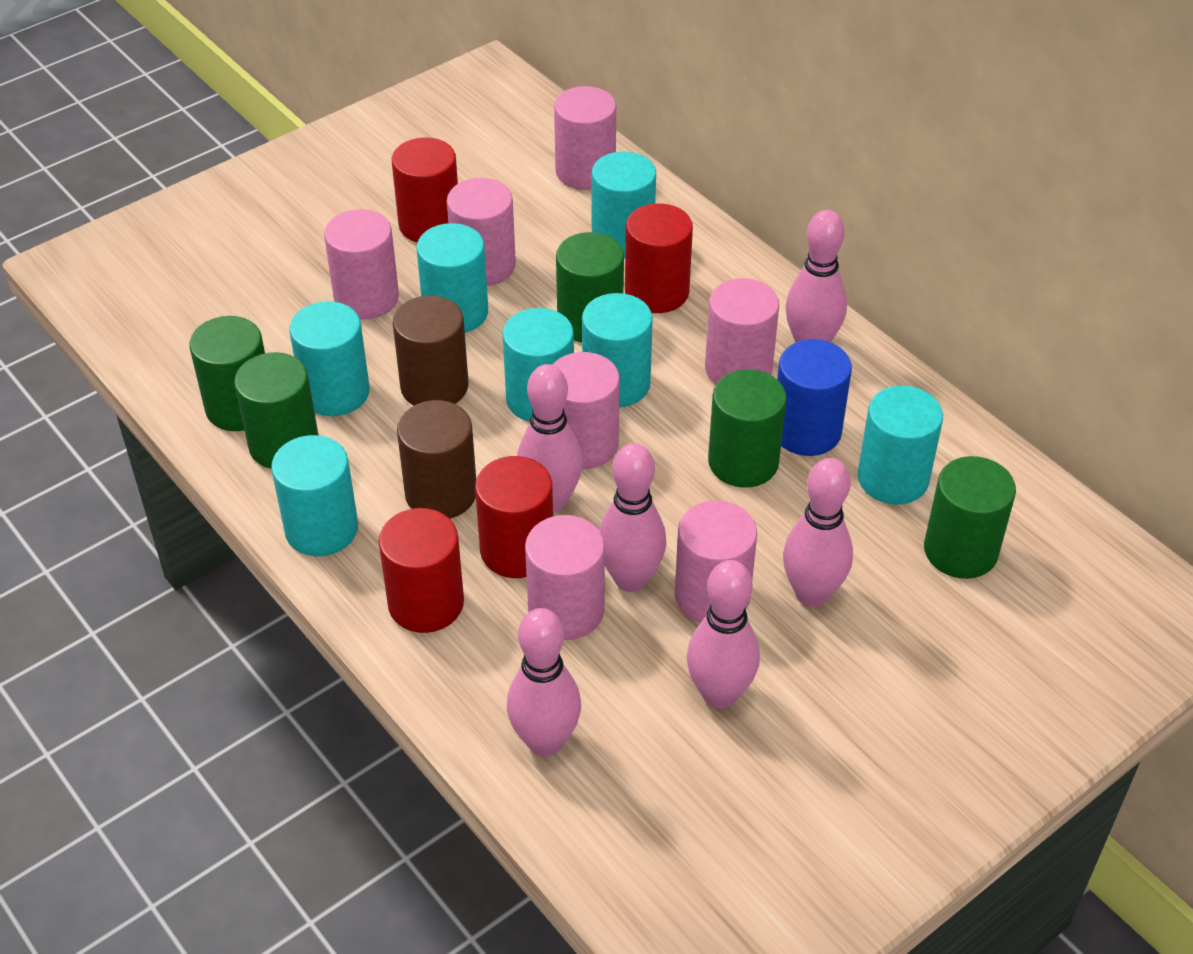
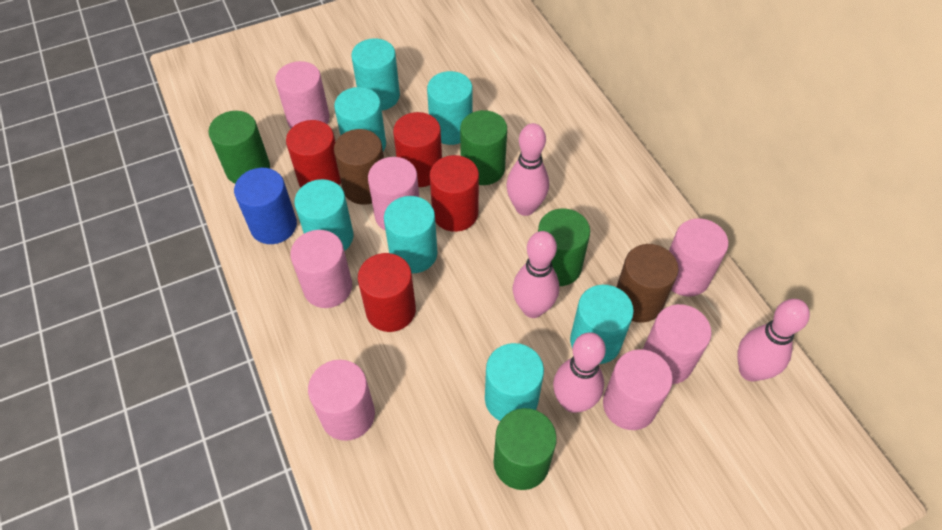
green cylinder: [189,316,265,431] [234,352,318,469] [556,232,624,343] [708,369,787,487] [924,456,1016,579] = 5 -> [208,111,270,183] [460,110,507,185] [494,408,557,490] [538,208,590,286] = 4
pink bowling pin: [507,608,581,757] [517,364,583,512] [599,443,666,592] [687,560,760,709] [783,458,853,607] [785,210,847,343] = 6 -> [506,123,549,216] [513,231,559,318] [553,332,606,413] [737,299,810,382] = 4

